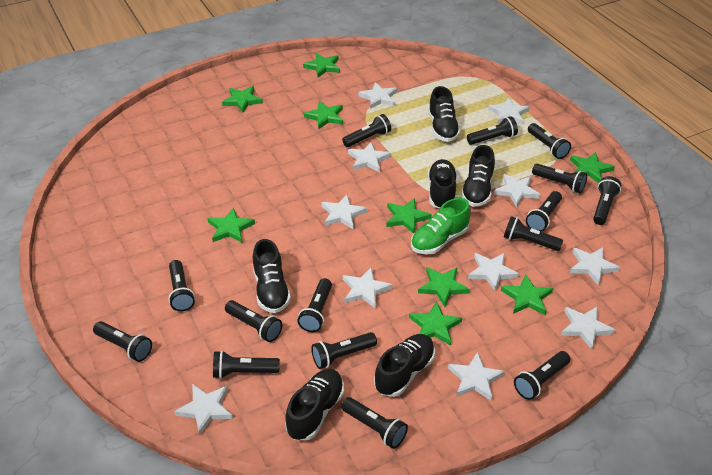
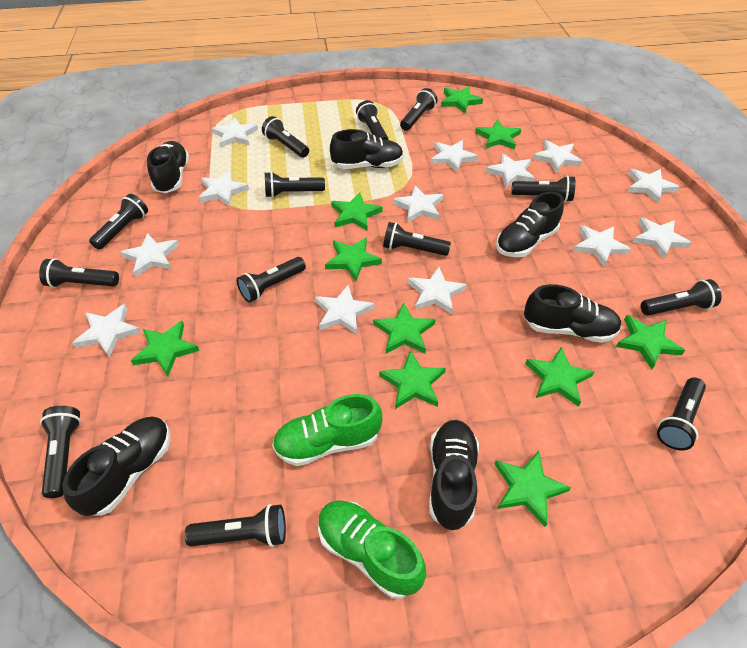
black flashlight: [93,321,152,362] [168,260,195,311] [213,350,280,379] [225,300,282,342] [297,278,332,332] [311,332,377,369] [341,397,408,449] [342,114,391,147] [467,116,518,145] [504,216,563,251] [514,351,570,400] [526,191,562,232] [528,123,571,159] [532,164,587,193] [593,176,621,225] = 15 -> [39,258,119,288] [40,406,81,498] [89,194,148,250] [185,504,286,547] [237,257,306,303] [262,116,309,158] [265,172,325,198] [356,100,388,140] [383,222,451,256] [400,88,437,131] [511,176,575,202] [641,279,721,316] [657,378,706,450] = 13
green shoe: [411,198,471,255] = 1 -> [272,394,382,466] [318,500,426,599] = 2
green star: [208,207,255,243] [222,86,263,113] [303,53,340,78] [304,101,343,129] [386,198,432,234] [409,301,462,346] [418,267,470,307] [501,274,553,315] [570,152,615,183] = 9 -> [131,321,199,376] [325,237,382,281] [331,192,382,231] [373,302,436,353] [379,351,446,409] [441,86,483,113] [475,119,521,150] [494,451,571,527] [525,347,594,407] [616,315,685,370] = 10
white star: [174,384,233,435] [321,195,367,229] [343,267,392,309] [348,142,391,172] [358,82,397,109] [448,352,505,401] [468,253,519,292] [488,98,529,125] [494,174,541,207] [561,306,615,350] [570,247,620,286] = 11 -> [73,304,141,358] [120,233,179,277] [198,170,249,207] [212,117,258,147] [315,285,374,334] [393,185,443,223] [408,267,467,314] [430,140,478,173] [486,153,535,188] [533,140,583,173] [573,225,631,267] [627,169,679,203] [632,217,692,259] = 13

